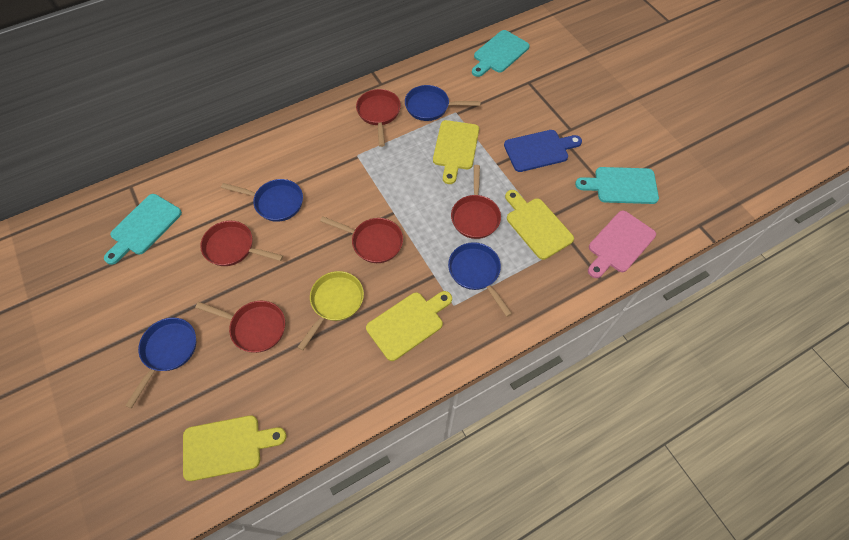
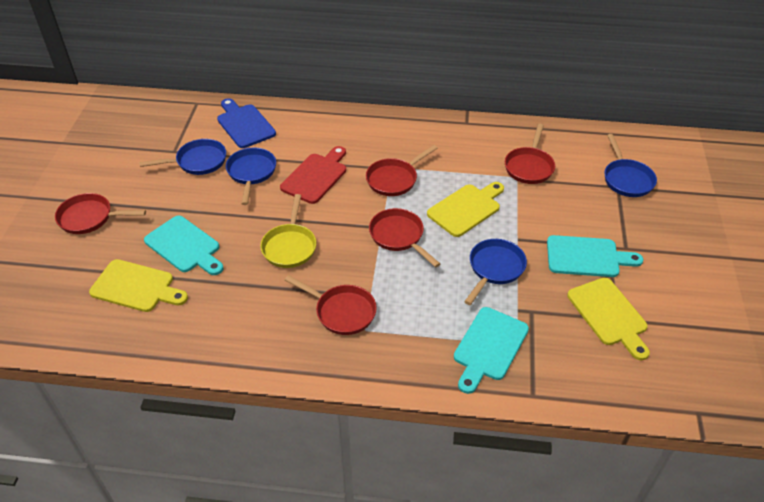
pink cutting board: [588,210,656,278] = 1 -> none = 0
red cutting board: none = 0 -> [280,146,346,204] = 1
yellow cutting board: [183,415,286,481] [366,291,452,361] [433,120,479,184] [505,190,574,260] = 4 -> [89,259,188,312] [427,182,504,237] [567,278,650,360] = 3

